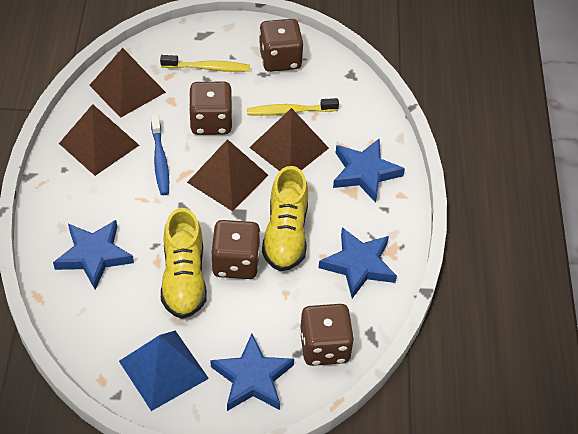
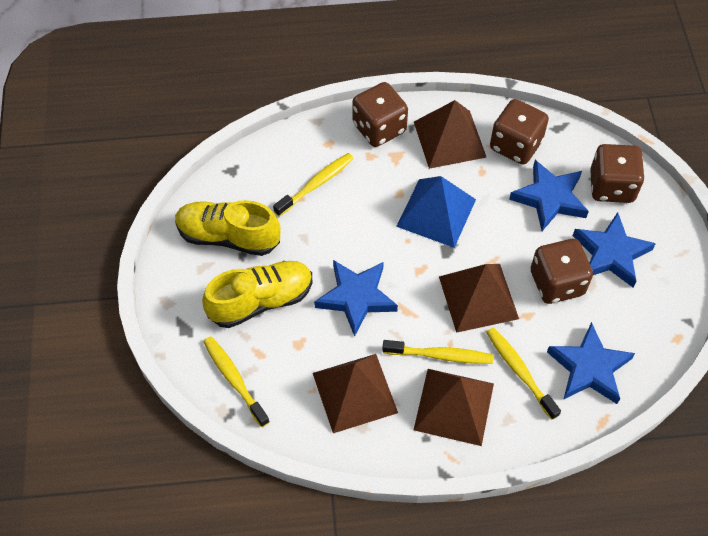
blue toothbrush: [151,115,169,195] = 1 -> none = 0
yellow toothbrush: [160,55,250,72] [247,98,339,116] = 2 -> [203,336,270,427] [273,153,354,217] [382,340,494,364] [486,327,561,420] = 4

